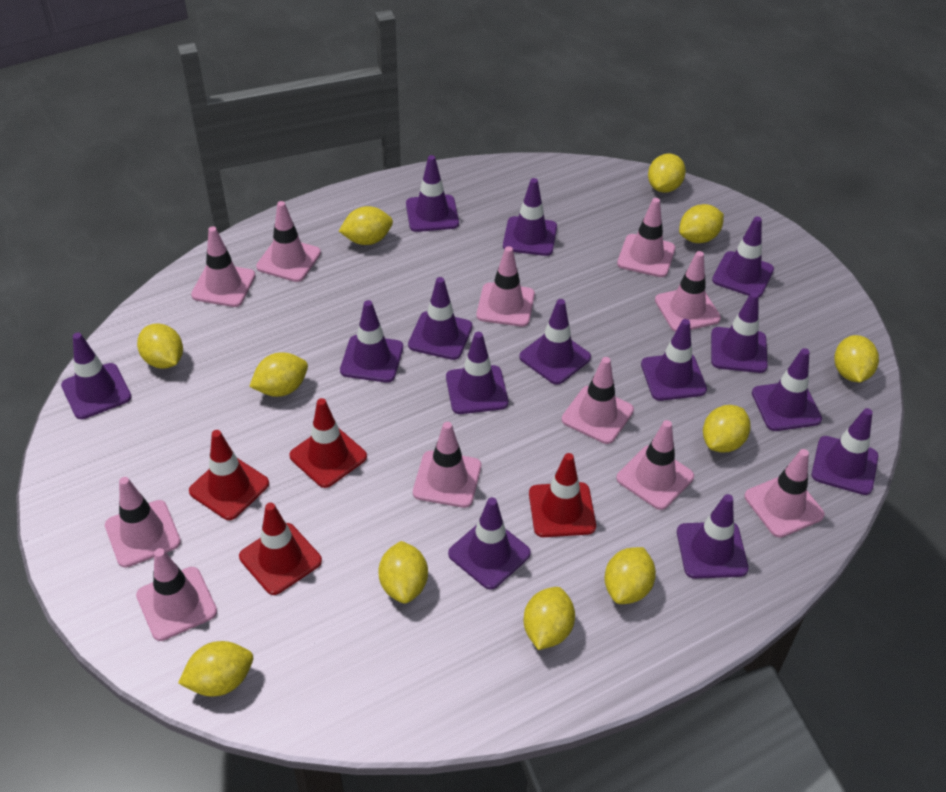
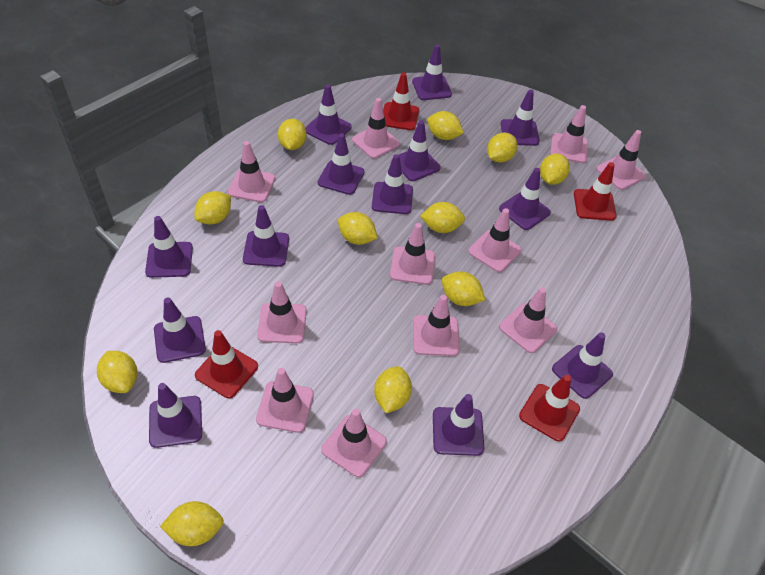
purple traffic cone: [61,333,132,419] [340,300,403,383] [406,155,459,232] [408,277,472,360] [446,332,509,414] [448,497,531,590] [503,178,557,256] [519,299,591,385] [641,319,707,401] [677,494,749,579] [711,292,768,373] [712,217,774,298] [752,348,822,431] [812,408,878,495] = 14 -> [145,216,193,278] [149,383,202,448] [154,298,206,363] [243,205,289,267] [305,84,352,145] [318,133,365,195] [372,154,413,214] [392,120,441,181] [412,44,452,100] [433,394,484,456] [499,168,551,230] [501,89,540,146] [552,332,613,399] = 13

